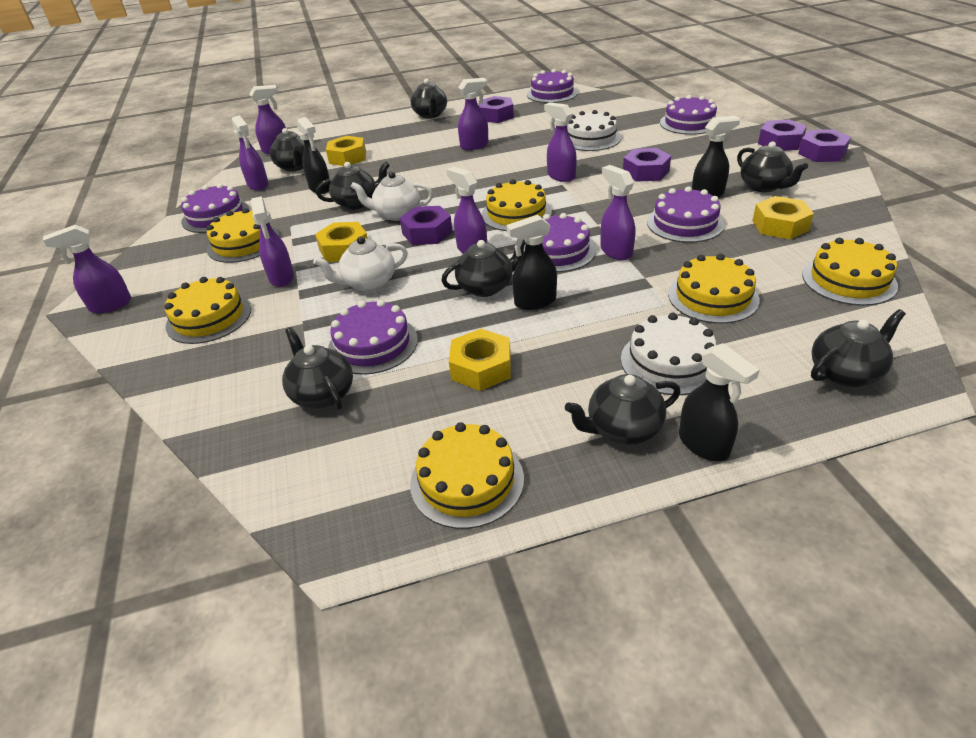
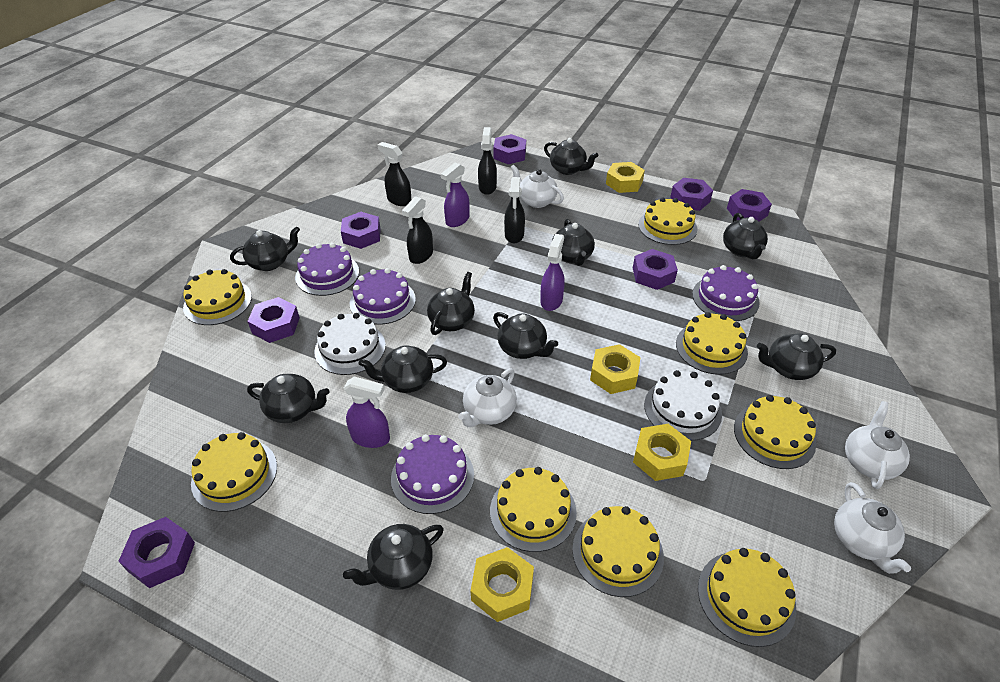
black teapot: [270,128,304,172] [282,327,353,410] [316,162,390,210] [411,79,447,118] [441,239,526,297] [565,374,681,445] [737,142,808,192] [811,309,906,387] = 8 -> [230,226,300,271] [247,374,329,423] [343,524,444,590] [358,345,447,393] [427,272,475,335] [493,312,558,359] [544,138,598,175] [552,219,595,266] [723,213,768,259] [757,333,836,380] = 10
purple cake: [181,183,249,233] [328,299,418,375] [524,213,596,272] [527,69,578,103] [647,186,724,243] [660,95,717,135] = 6 -> [295,243,359,296] [350,268,416,325] [391,434,474,514] [692,265,760,321] = 4
purple nut: [400,206,453,245] [479,96,514,123] [623,148,671,182] [758,120,807,151] [798,129,851,162] = 5 -> [118,517,195,588] [247,297,300,343] [341,212,381,249] [493,134,526,164] [633,249,678,290] [670,178,713,211] [727,189,772,221] = 7
purple spray bottle: [43,225,131,313] [232,115,269,191] [249,85,286,154] [251,196,294,287] [447,167,487,254] [458,78,489,150] [544,102,577,182] [600,165,636,260] = 8 -> [344,377,390,448] [441,162,470,227] [540,234,565,311] = 3
white teapot: [313,236,408,292] [351,171,433,221] = 2 -> [458,368,517,427] [510,164,564,208] [834,482,911,574] [845,401,910,489] = 4
yellow cake: [165,277,251,344] [207,208,279,263] [410,422,524,529] [481,179,552,231] [668,254,760,324] [802,238,898,306] = 6 -> [183,269,252,325] [191,432,277,512] [490,467,577,552] [572,506,664,597] [638,197,697,245] [676,312,748,375] [698,548,796,647] [734,395,816,469] = 8

